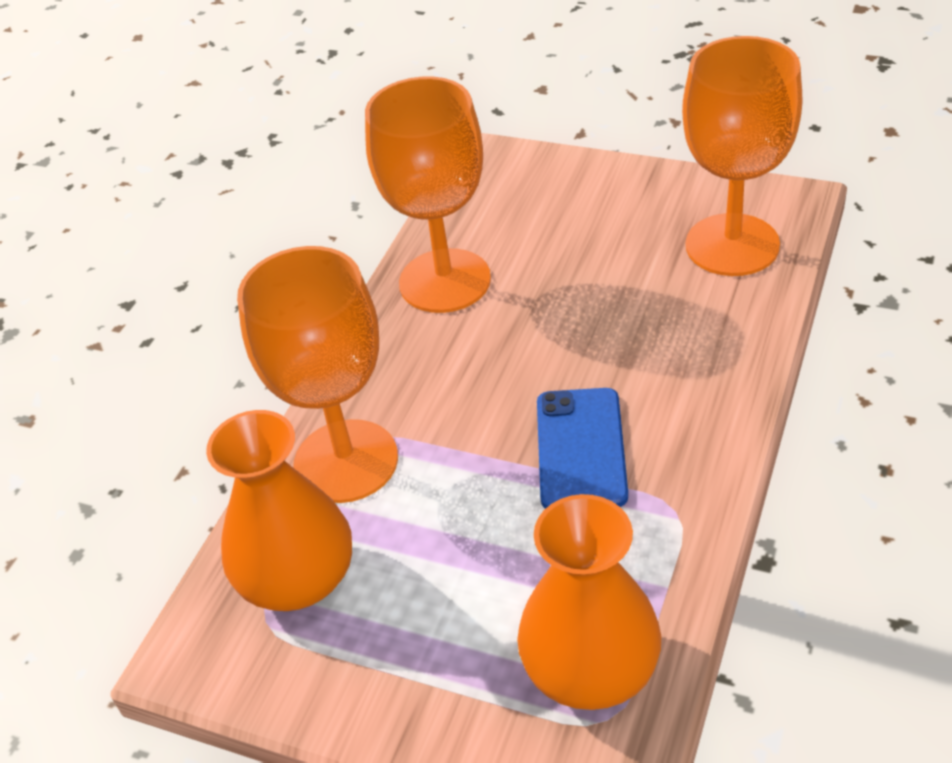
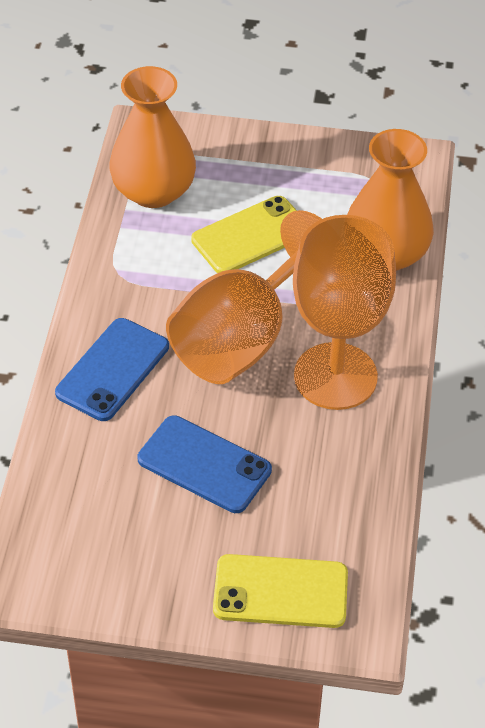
blue phone: [537,388,628,509] = 1 -> [55,318,169,421] [138,415,272,513] = 2
orange goblet: [237,246,398,503] [365,77,491,313] [682,36,803,276] = 3 -> [166,210,322,384] [293,215,396,410] = 2
yellow phone: none = 0 -> [191,196,297,273] [213,554,348,628] = 2

